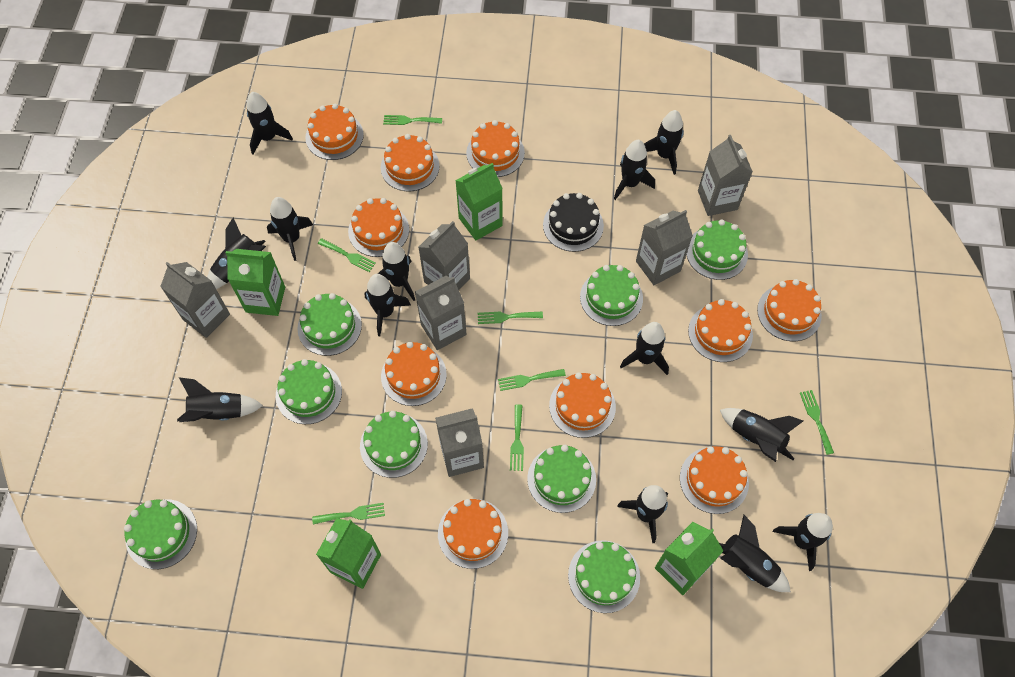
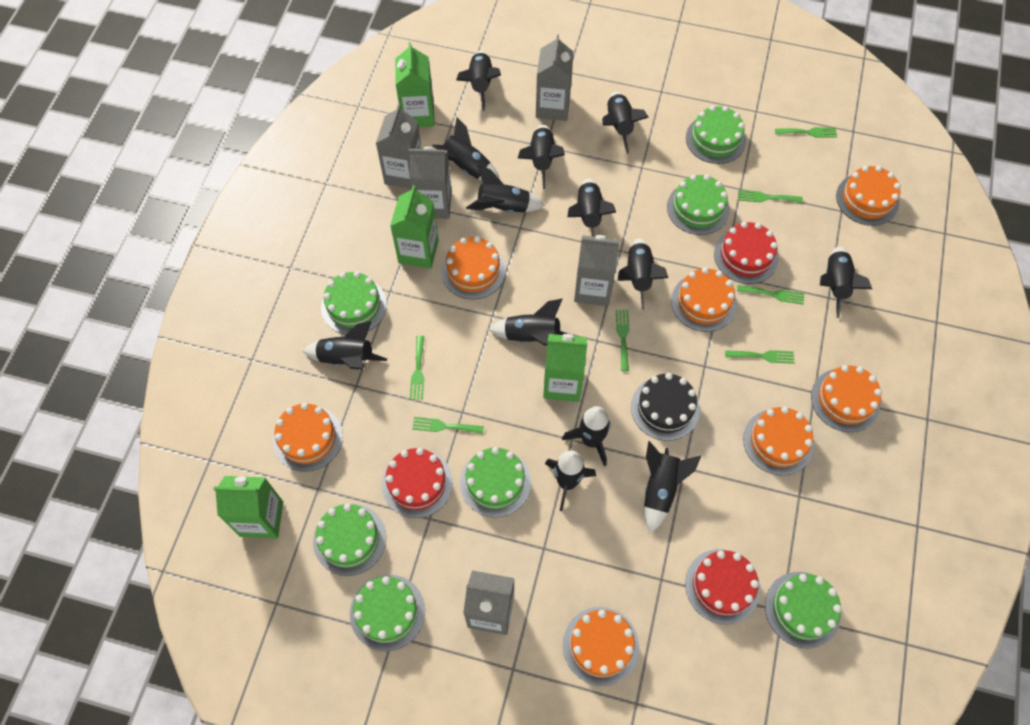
green cake: [124,499,197,569] [276,359,342,424] [297,293,362,356] [360,411,428,478] [527,445,596,513] [568,540,640,613] [580,265,643,326] [686,219,748,280] = 8 -> [313,503,386,576] [321,271,387,335] [350,574,425,651] [460,447,531,517] [667,174,729,235] [686,106,746,164] [765,572,842,648] = 7
grey carton: [160,262,230,338] [415,276,467,350] [418,221,470,290] [435,408,484,477] [636,210,693,285] [698,135,753,216] = 6 -> [376,104,422,189] [409,147,452,219] [463,570,514,635] [536,34,574,121] [574,235,619,306] = 5
orange cake: [305,104,364,160] [348,198,409,257] [381,134,440,191] [381,342,447,406] [438,499,508,569] [466,120,525,177] [549,372,616,438] [680,446,749,514] [688,299,753,362] [757,279,822,341] = 10 -> [273,403,343,472] [441,236,506,299] [563,607,639,686] [671,267,737,332] [743,406,814,475] [811,365,882,432] [836,165,901,226] = 7
red cake: none = 0 -> [382,448,453,518] [685,549,760,624] [714,222,778,284] = 3

